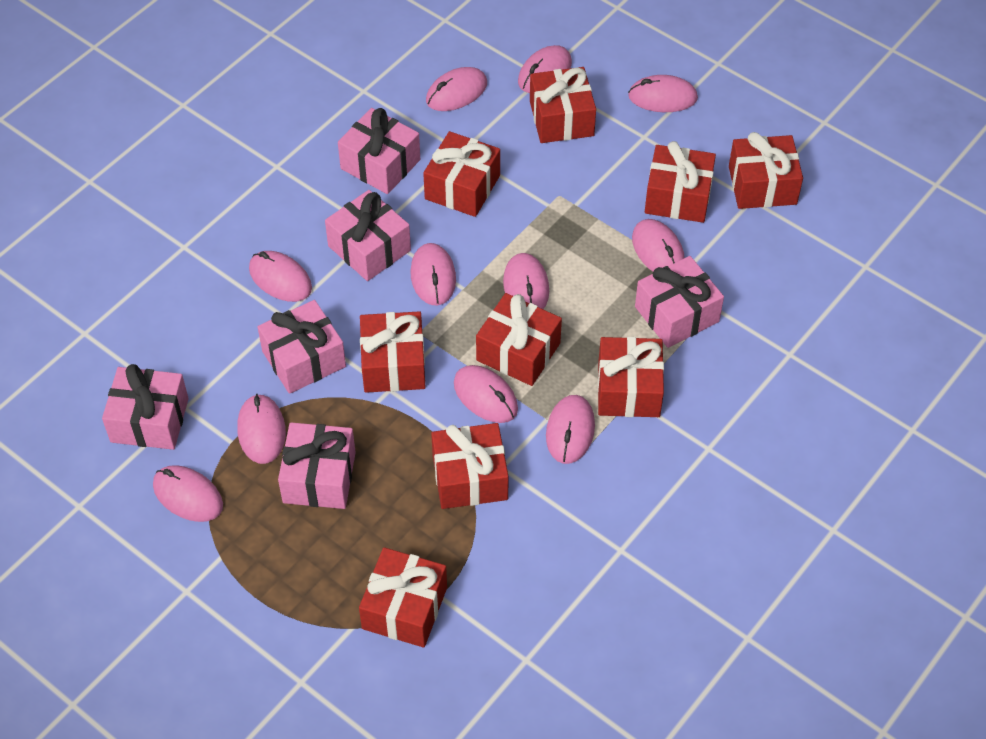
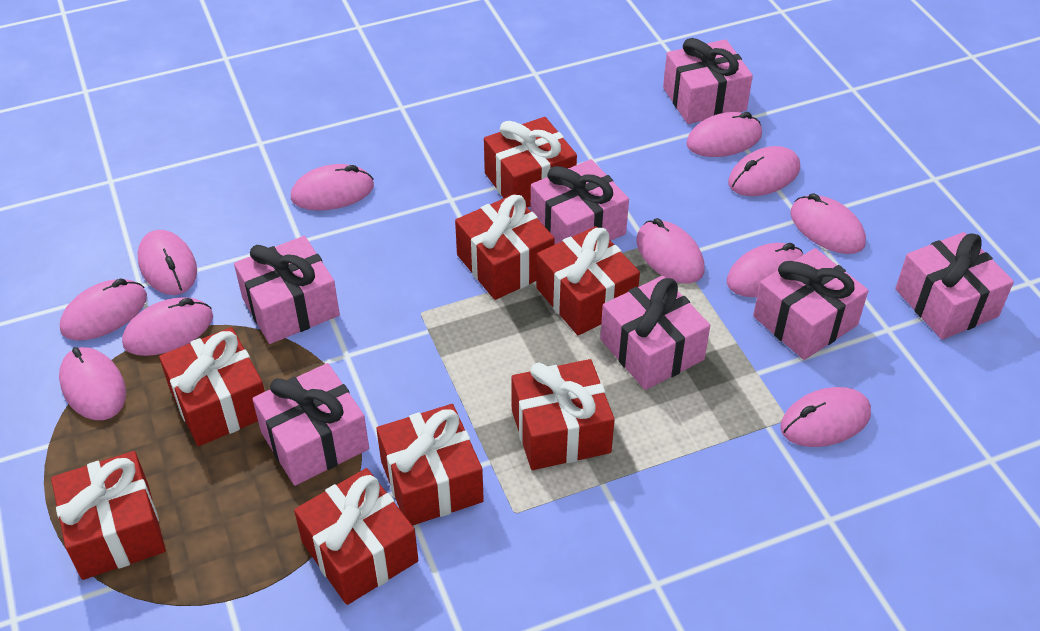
pink gift: [102,364,189,450] [258,300,346,394] [278,422,356,509] [325,190,411,281] [338,108,420,194] [635,256,724,348] = 6 -> [234,236,340,344] [252,363,369,486] [531,159,629,245] [600,276,710,390] [663,38,753,124] [753,248,868,360] [895,232,1014,340] = 7
red gift: [359,547,447,648] [360,311,426,393] [423,131,500,217] [431,423,509,509] [476,293,562,386] [530,67,596,143] [598,337,664,417] [645,141,716,223] [729,132,803,209] = 9 -> [51,451,166,580] [159,327,265,446] [294,468,418,605] [376,404,484,526] [455,194,555,300] [484,117,577,208] [511,359,615,470] [537,226,640,335] = 8

